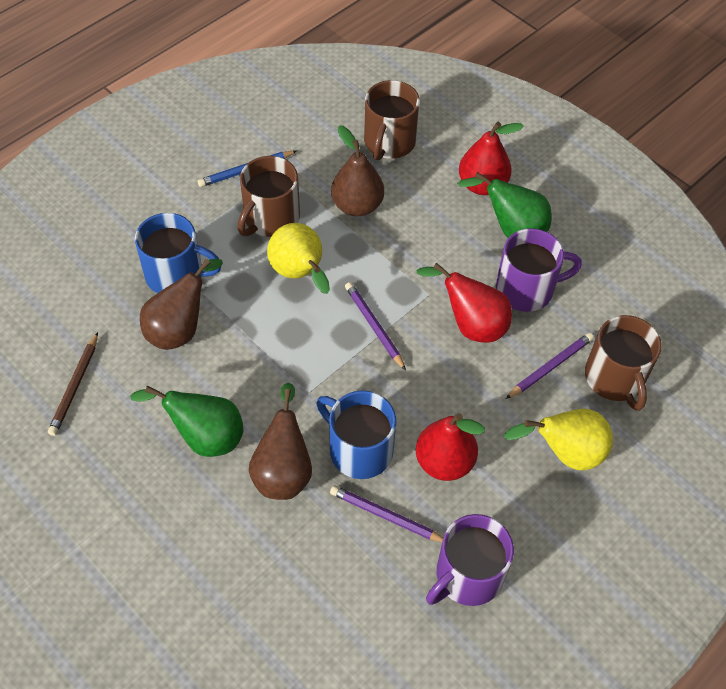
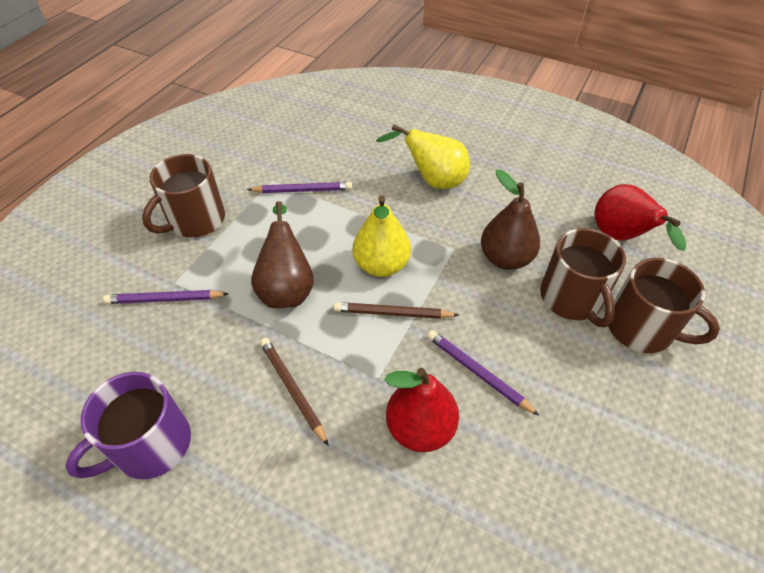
blue mug: [135,213,222,293] [316,390,396,479] = 2 -> none = 0
blue pencil: [198,151,297,187] = 1 -> none = 0
brown pear: [140,259,223,350] [249,383,312,500] [331,125,384,216] = 3 -> [251,201,314,308] [481,170,540,270] = 2
brown pencil: [48,332,98,436] = 1 -> [260,338,329,446] [333,302,458,319] = 2
green pear: [130,386,243,457] [457,172,552,238] = 2 -> none = 0
purple mug: [426,514,514,606] [496,228,582,312] = 2 -> [65,372,191,479] = 1
red pear: [416,263,512,343] [416,413,485,481] [459,122,524,195] = 3 -> [384,368,459,452] [595,184,686,251] = 2

